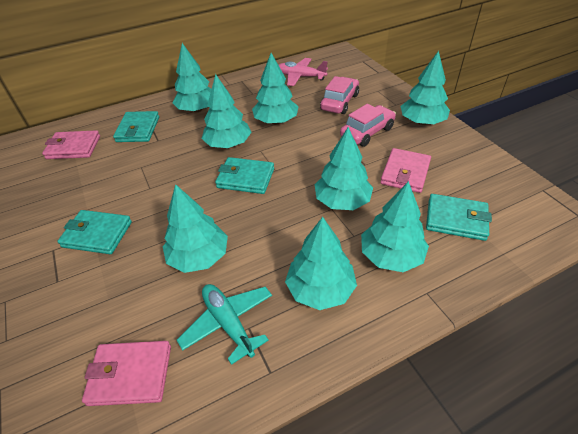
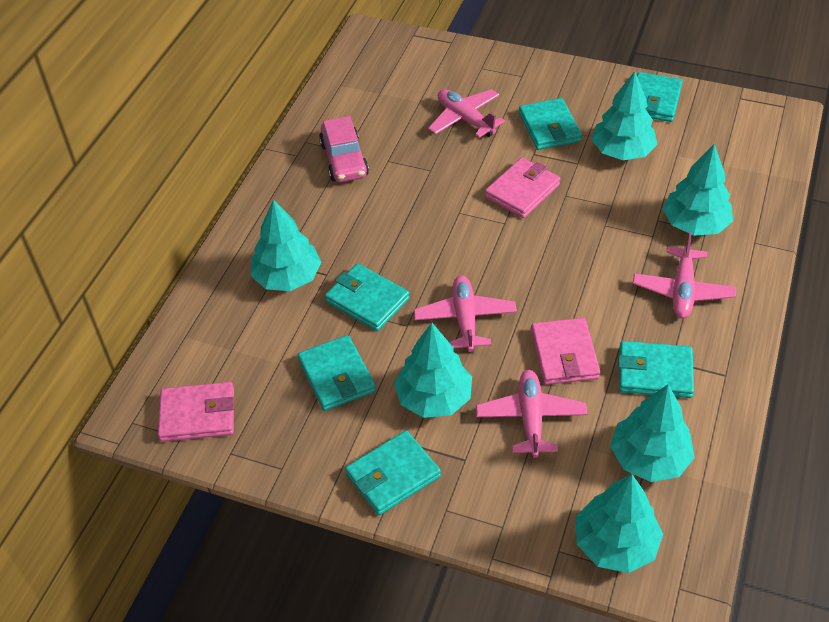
pink car: [320,76,359,114] [340,104,396,147] = 2 -> [319,116,369,182] = 1
pink plane: [279,58,328,86] = 1 -> [414,276,517,352] [428,89,505,138] [476,370,587,458] [633,232,736,319] = 4
turquoise plane: [177,284,272,365] = 1 -> none = 0
turquoise tree: [163,184,228,273] [172,43,211,112] [201,74,252,148] [252,53,299,124] [285,217,357,310] [315,127,373,210] [361,181,429,272] [400,51,450,125] = 8 -> [250,199,322,291] [394,323,472,418] [576,474,663,573] [591,71,658,160] [610,385,695,482] [662,144,733,236] = 6
turquoise wallet: [57,210,132,254] [113,111,159,142] [215,157,274,194] [426,194,492,241] = 4 -> [298,335,376,411] [325,264,410,331] [345,430,441,515] [519,98,582,150] [618,341,694,398] [637,72,683,122] = 6

